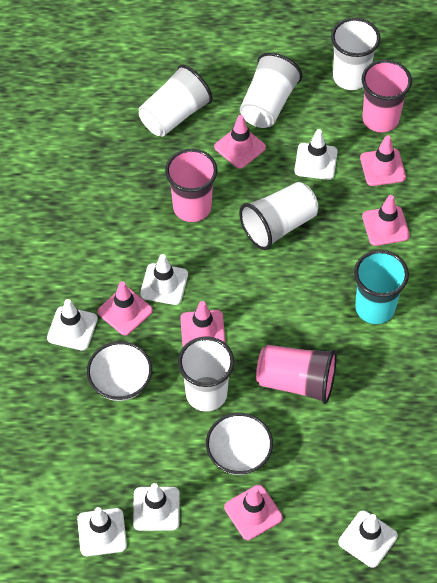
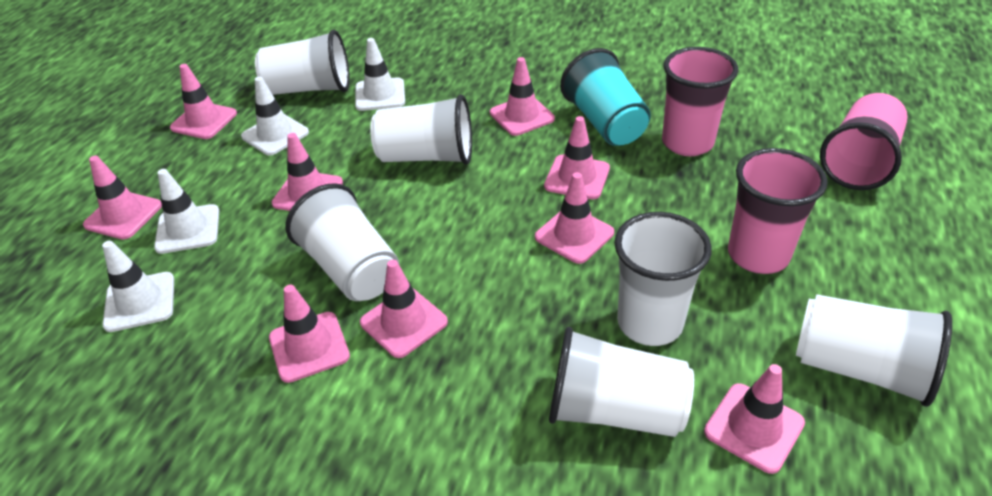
pink traffic cone: [97,281,153,336] [180,301,225,347] [214,115,266,169] [224,485,283,540] [360,135,406,186] [362,195,410,246] = 6 -> [83,156,162,240] [170,64,237,139] [269,285,350,383] [272,133,343,211] [360,260,448,358] [490,57,555,136] [535,172,614,264] [544,116,610,199] [704,364,805,474] = 9
white bowl: [87,341,152,401] [206,413,273,475] = 2 -> none = 0
white cup: [139,64,213,137] [178,336,234,412] [239,182,318,250] [240,52,303,128] [331,18,380,90] = 5 -> [255,30,350,95] [285,183,399,301] [370,94,472,165] [549,327,694,437] [614,212,712,346] [796,294,952,406] = 6
white traffic cone: [47,299,98,350] [77,507,127,556] [133,483,180,531] [140,254,188,305] [294,129,338,180] [338,510,398,568] = 6 -> [102,241,174,332] [154,169,219,254] [241,77,309,155] [355,38,405,111] = 4

